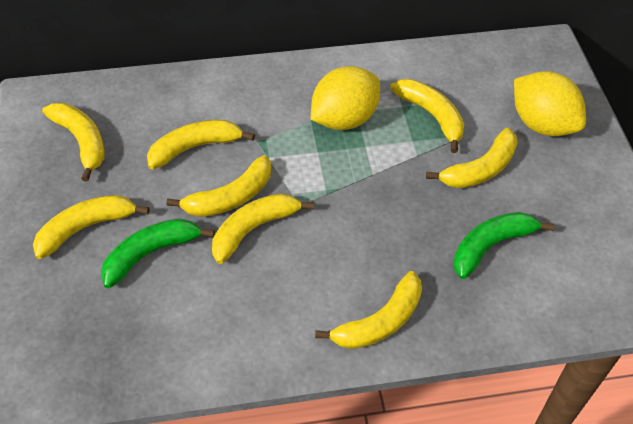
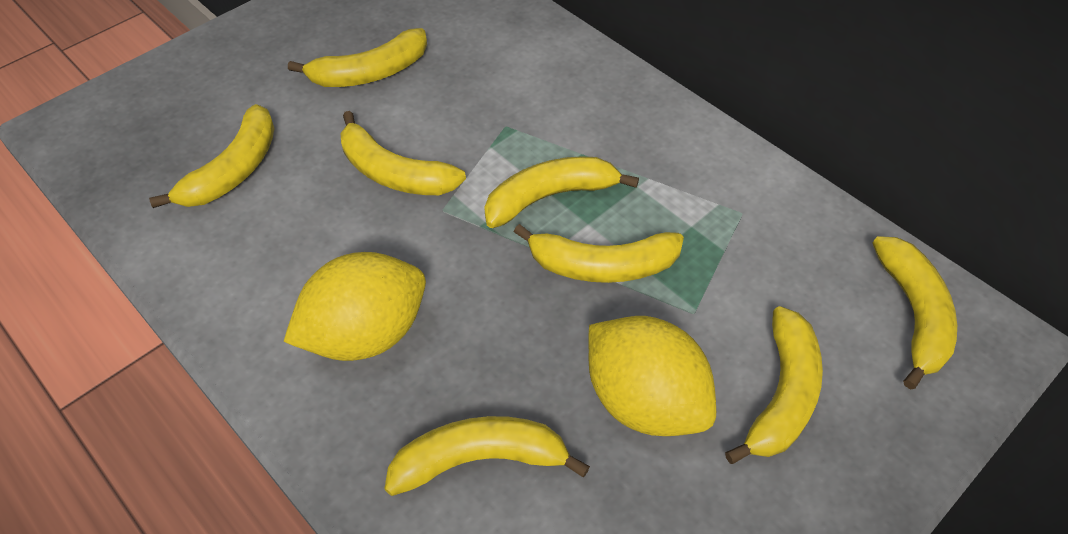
green banana: [101,219,215,288] [454,212,554,279] = 2 -> none = 0

